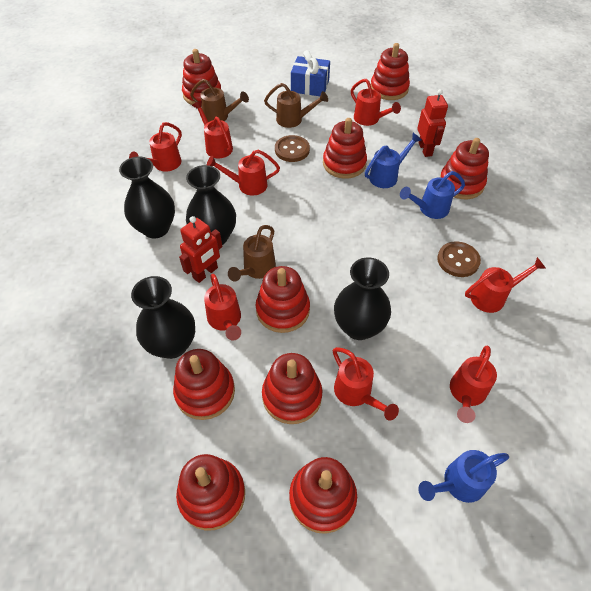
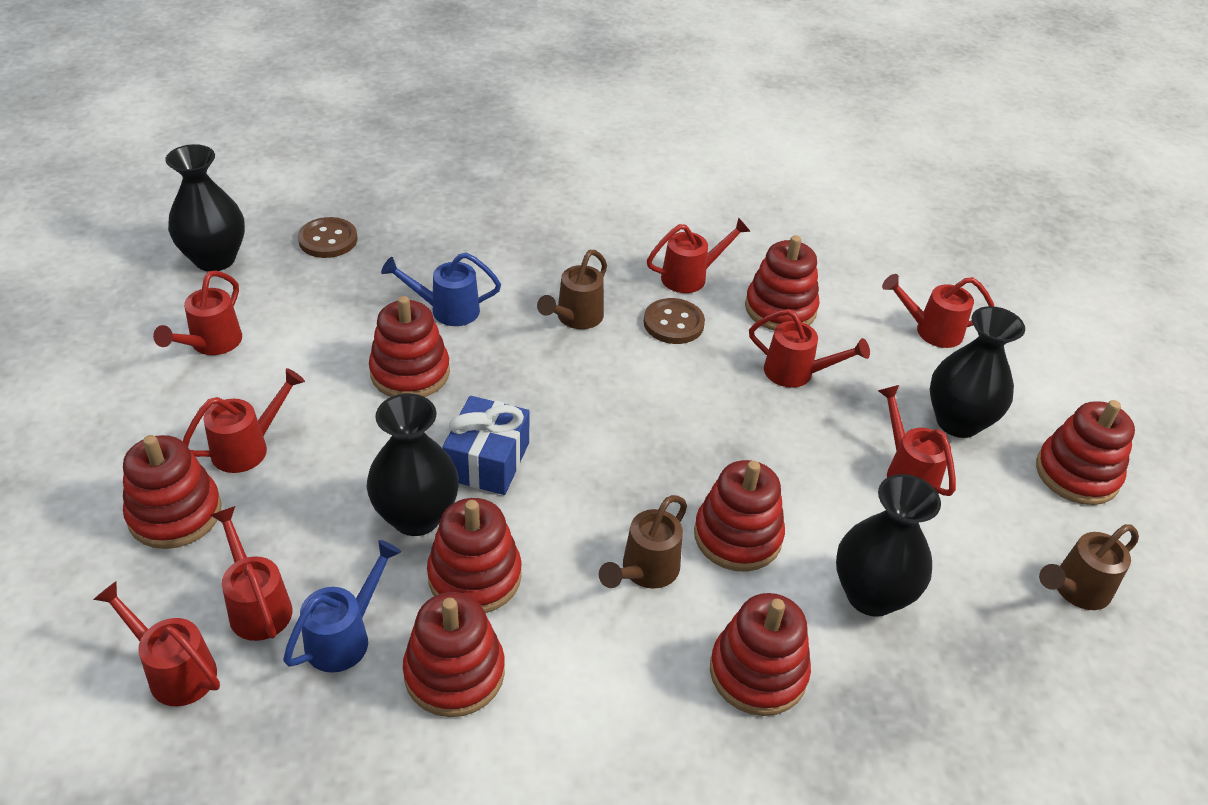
blue watering can: [365,133,422,188] [400,171,465,219] [418,450,509,503] = 3 -> [283,540,401,673] [381,253,501,326] = 2
red robot: [179,216,223,283] [417,89,448,157] = 2 -> none = 0
red stacking toy: [173,349,235,420] [176,454,245,531] [182,49,221,105] [256,266,310,333] [262,353,322,424] [289,457,357,534] [323,118,367,179] [371,43,410,100] [440,138,489,199] = 9 -> [123,435,222,549] [369,296,450,397] [403,592,505,717] [427,498,522,613] [694,460,785,572] [710,593,811,716] [745,235,820,331] [1036,400,1135,505] = 8

